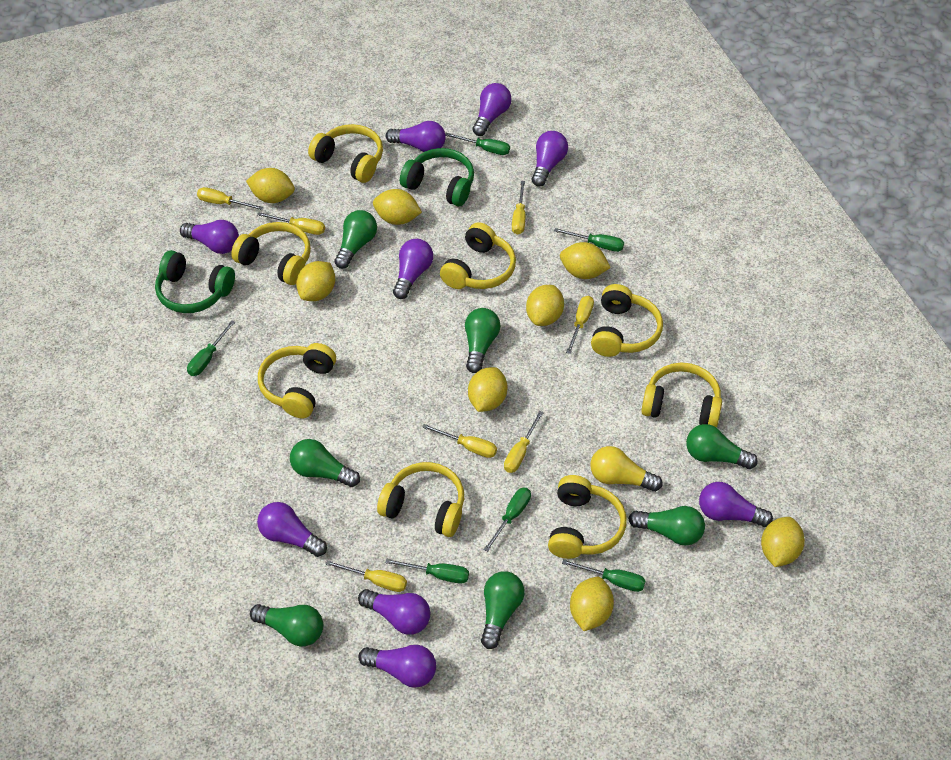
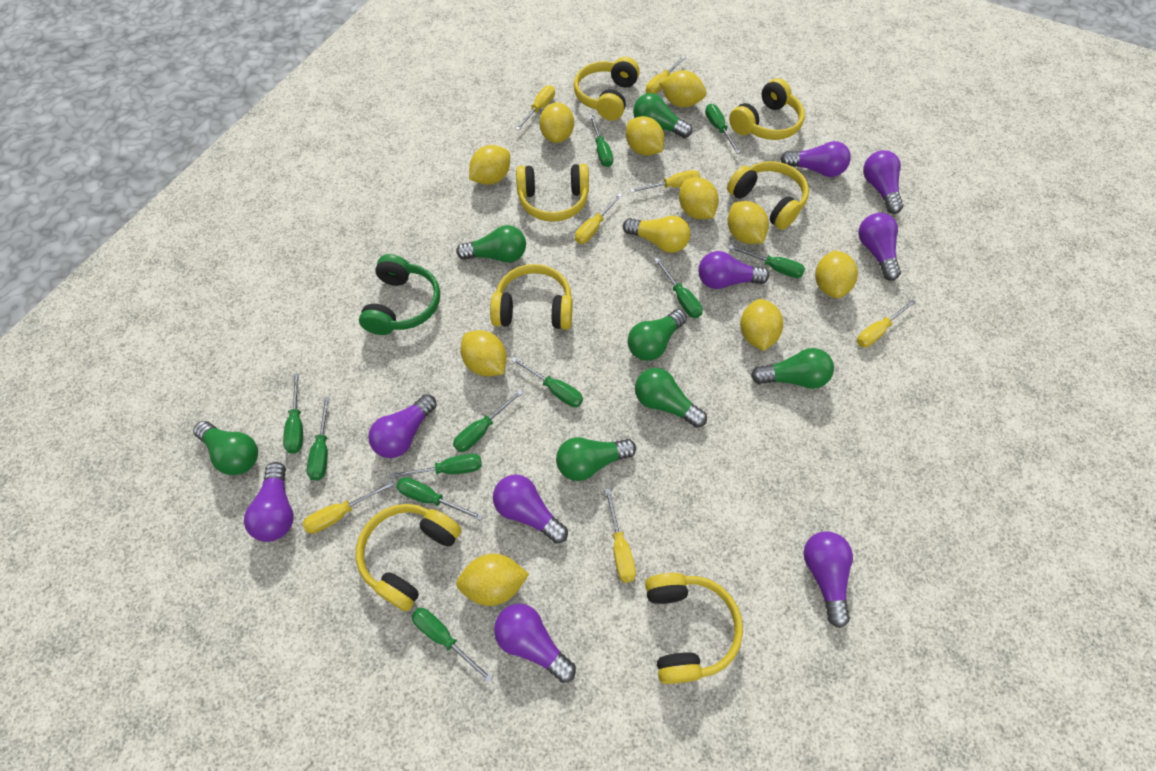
green headphones: [155,250,235,313] [400,148,474,207] = 2 -> [359,254,440,335] = 1
green screwdriver: [187,320,235,376] [385,559,469,584] [445,133,510,155] [483,487,531,552] [554,228,624,252] [562,559,646,592] = 6 -> [283,373,303,454] [307,397,330,481] [390,454,482,479] [396,477,483,521] [412,608,493,683] [453,390,523,452] [511,357,583,407] [589,115,613,167] [654,258,703,318] [705,104,741,154] [729,245,805,278] = 11
yellow headphones: [231,222,311,285] [258,343,336,418] [308,124,383,183] [377,462,464,537] [440,222,516,289] [548,475,627,559] [591,284,663,357] [641,363,722,428] = 8 -> [356,504,462,611] [490,264,573,330] [516,164,589,222] [573,57,640,121] [645,573,743,684] [727,161,809,230] [729,78,805,140] = 7
yellow lemon: [246,168,295,203] [296,261,335,301] [373,189,422,225] [468,367,507,412] [526,285,564,326] [560,242,611,279] [570,577,614,631] [761,517,805,567] = 8 -> [456,554,529,606] [460,330,507,376] [469,145,510,185] [539,102,574,143] [626,116,664,156] [659,70,706,107] [679,177,719,219] [727,201,769,244] [740,299,783,351] [815,250,858,298] = 10

